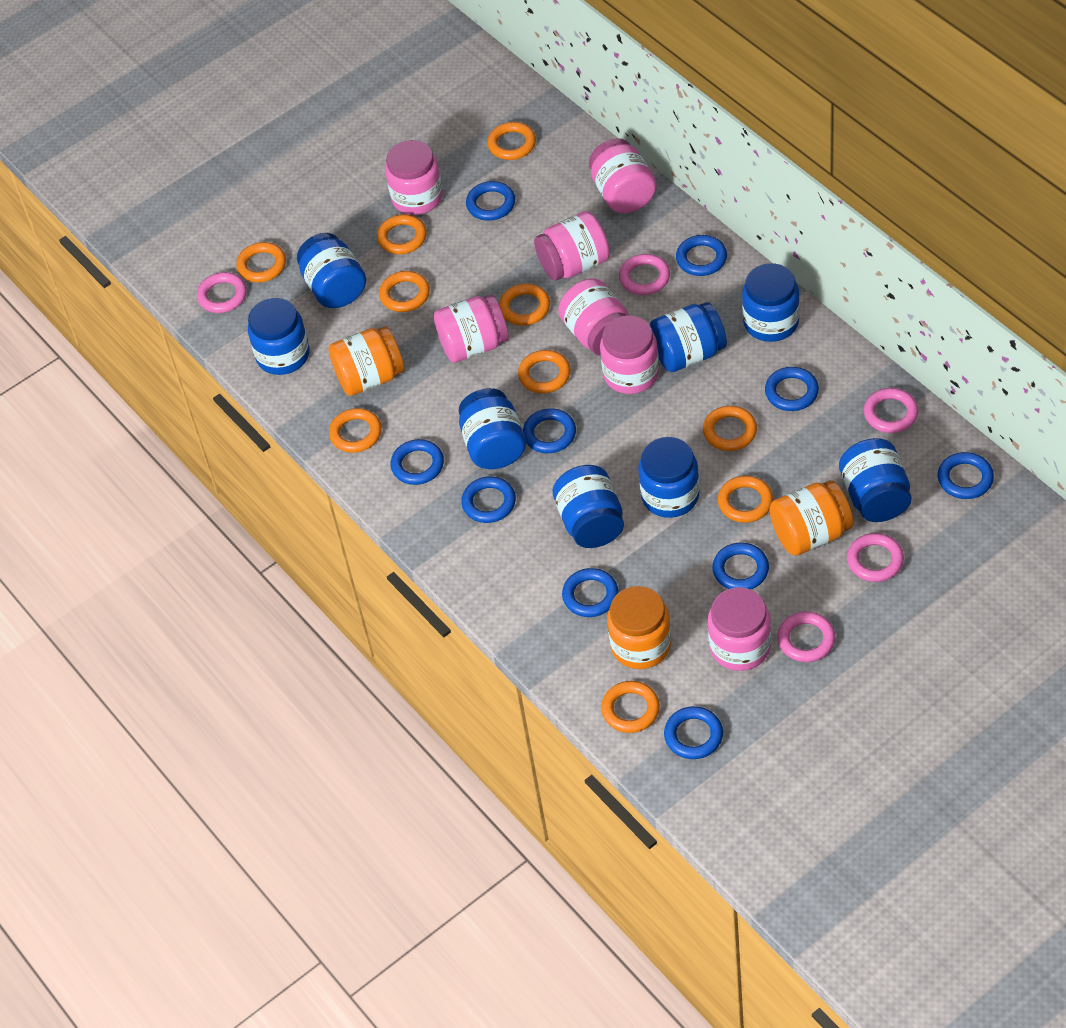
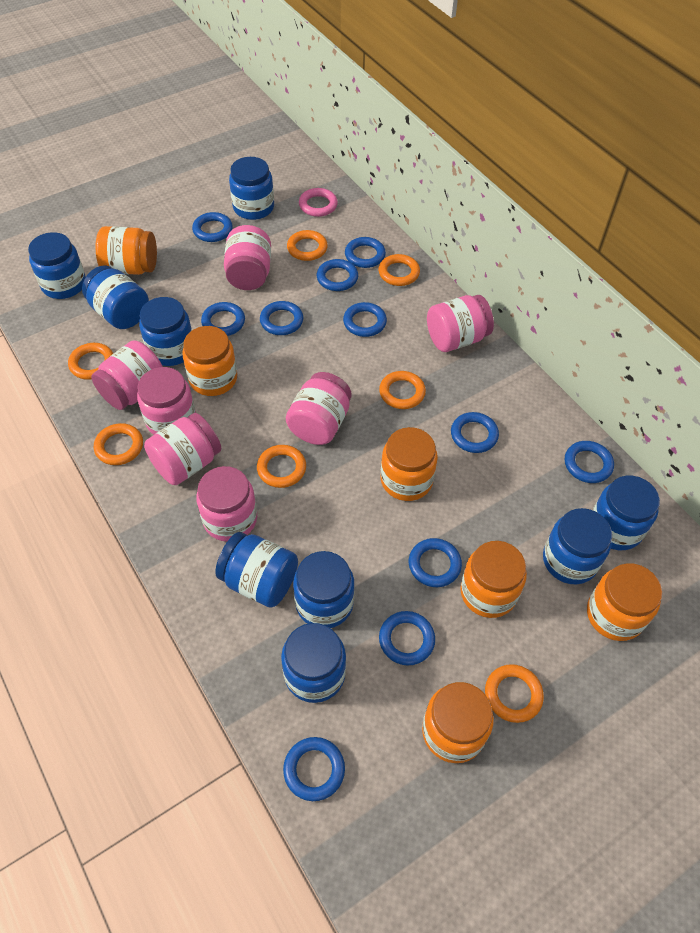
blue jar: [248,298,310,375] [297,233,366,308] [459,388,526,469] [553,465,624,548] [638,437,700,518] [650,302,727,372] [742,263,800,342] [839,438,911,522] = 8 -> [28,232,86,299] [82,265,149,329] [139,297,192,366] [215,532,298,607] [229,157,274,220] [281,623,346,703] [293,551,354,628] [543,508,612,584] [593,476,660,550] = 9
blue ring: [391,439,444,485] [461,476,516,523] [466,181,515,221] [523,408,576,453] [562,568,618,617] [664,706,723,759] [676,235,727,276] [712,542,769,590] [765,367,819,411] [938,452,994,499] = 10 -> [192,212,233,242] [201,302,245,336] [260,301,303,335] [283,737,345,801] [317,259,358,291] [343,302,387,337] [345,237,386,268] [379,611,435,665] [409,538,462,587] [451,412,499,453] [565,441,614,483] = 11
orange jar: [328,326,404,396] [607,586,671,669] [770,480,853,556] = 3 -> [96,226,157,275] [182,326,237,396] [380,427,438,501] [422,682,494,763] [460,541,527,618] [587,563,662,641] = 6
orange ring: [236,242,286,282] [329,408,382,453] [377,214,427,254] [379,271,430,312] [487,122,536,160] [499,284,550,326] [518,350,571,393] [601,681,660,733] [703,406,757,451] [718,476,773,523] = 10 -> [68,343,113,380] [94,423,143,465] [257,445,306,488] [287,230,328,261] [379,254,420,286] [379,371,426,409] [485,664,544,723] = 7
pink ring: [197,272,247,313] [619,254,670,295] [777,612,835,662] [847,533,904,582] [864,388,919,433] = 5 -> [299,188,338,217] = 1

